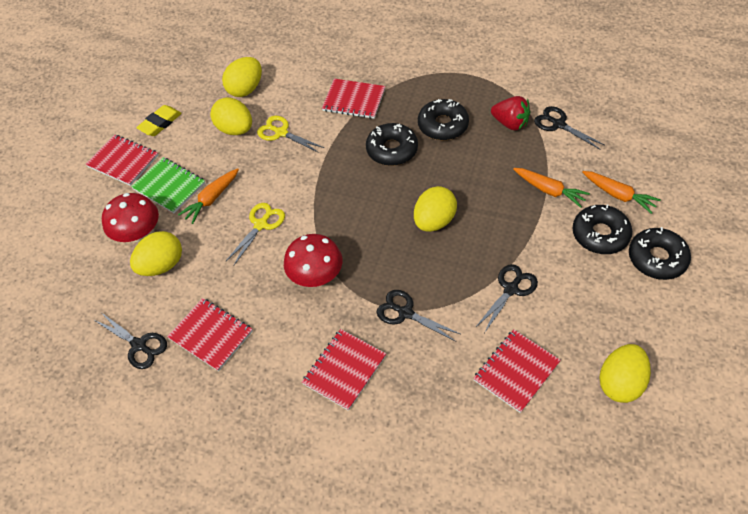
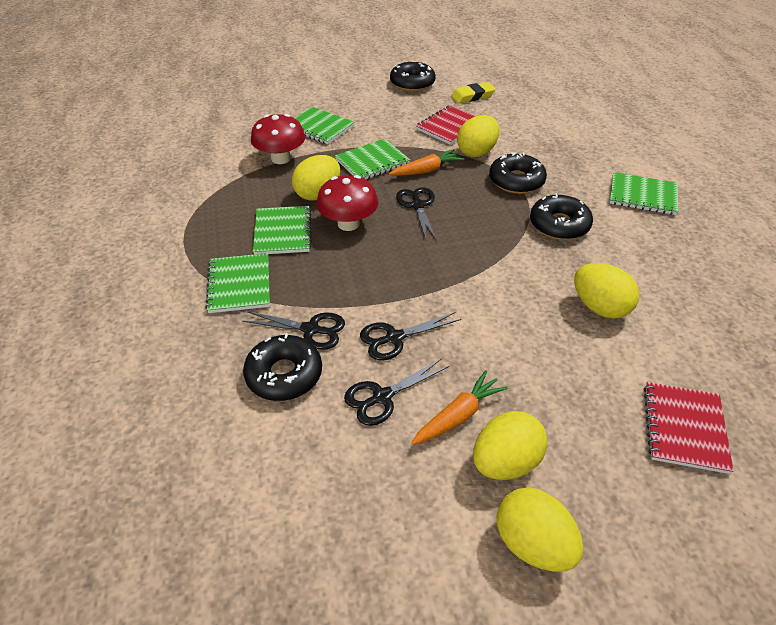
green notebook: [131,157,205,213] = 1 -> [205,253,270,313] [253,206,312,255] [295,107,355,144] [335,139,410,179] [610,172,678,215] = 5
orange carrot: [178,168,239,224] [513,168,590,208] [582,171,661,214] = 3 -> [389,149,464,176] [411,370,508,445] = 2
red notebook: [85,134,159,186] [167,298,253,371] [302,329,386,411] [322,79,385,119] [473,329,561,413] = 5 -> [416,105,475,145] [644,382,734,474] = 2
red strawberry: [491,96,530,131] = 1 -> none = 0
yellow scissors: [225,203,285,266] [257,116,324,153] = 2 -> none = 0

